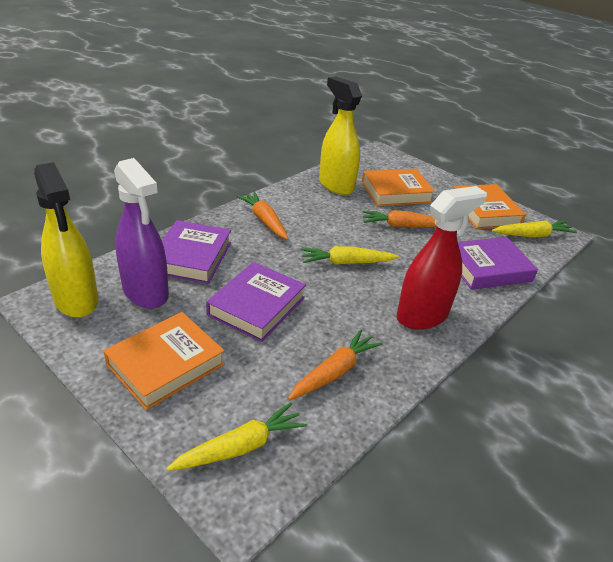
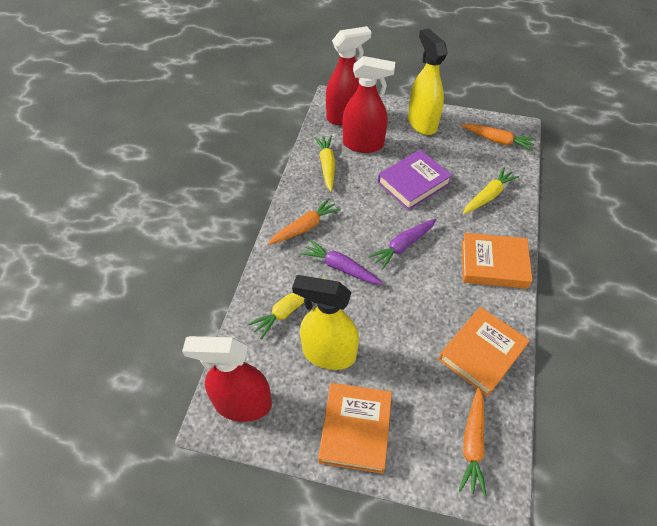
purple book: [162,220,231,284] [206,262,306,342] [458,237,538,290] = 3 -> [378,150,452,210] = 1
purple carrot: none = 0 -> [300,240,383,284] [368,218,437,270] = 2
purple spray bottle: [114,158,169,309] = 1 -> none = 0
red spray bottle: [396,186,487,330] = 1 -> [182,336,272,422] [326,26,372,125] [342,56,395,153] = 3

